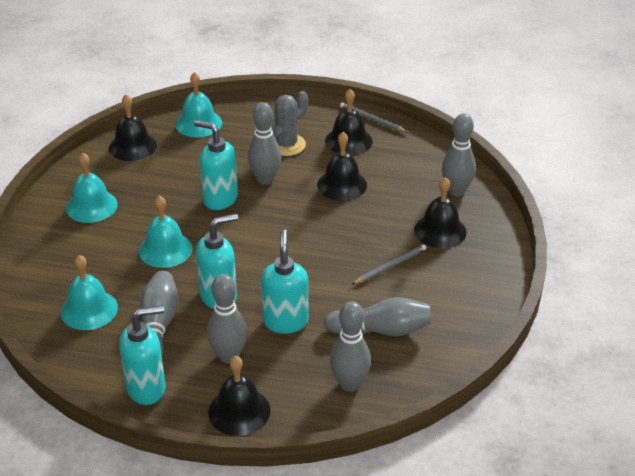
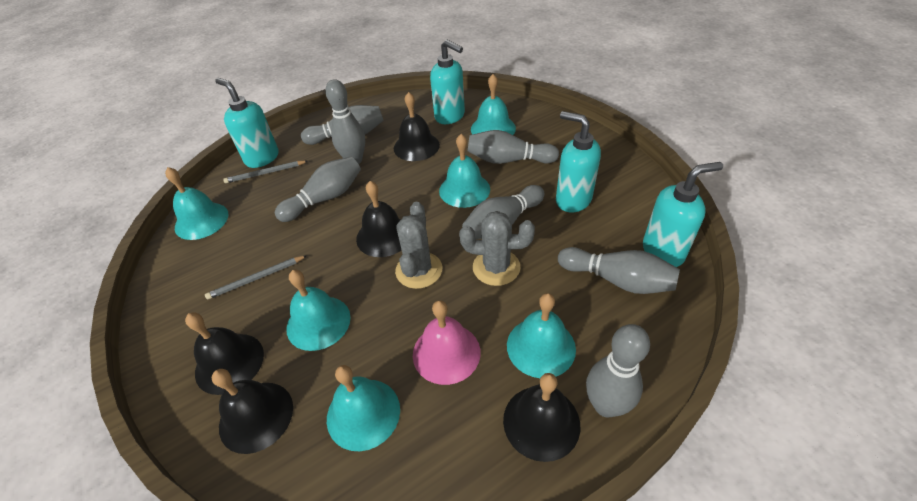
grey bowling pin: [140,271,179,355] [207,274,247,363] [248,102,281,185] [324,297,431,336] [330,301,371,392] [442,113,476,196] = 6 -> [275,157,361,222] [301,105,384,145] [325,79,365,164] [462,185,544,239] [468,130,559,164] [558,247,680,294] [586,324,650,418] = 7
grey cactus: [271,91,308,156] = 1 -> [395,202,442,289] [459,211,535,286] = 2
pink bell: none = 0 -> [413,300,481,385] = 1
turquoise bell: [61,255,118,330] [66,153,118,223] [139,196,193,268] [176,72,222,137] = 4 -> [165,167,228,240] [286,270,351,351] [327,365,400,451] [439,134,490,208] [471,74,516,135] [507,293,576,378] = 6

